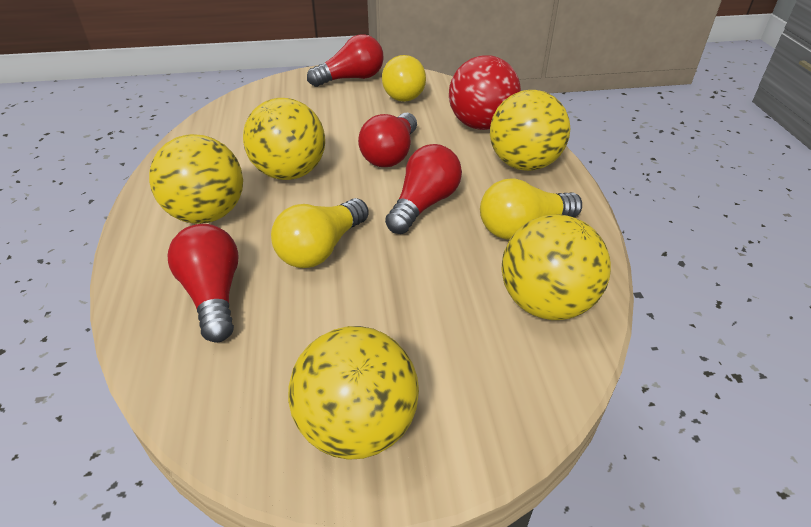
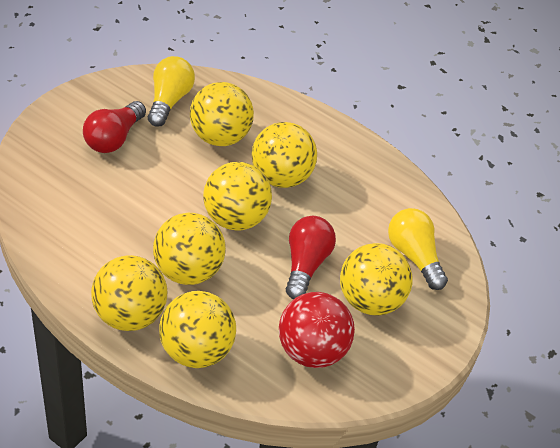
red light bulb: [167,224,239,342] [307,34,384,87] [358,113,417,167] [385,144,462,234] = 4 -> [83,101,146,153] [286,216,336,299] = 2
yellow ball: [149,134,243,224] [243,98,325,180] [288,326,419,460] [490,90,571,171] [502,215,611,320] = 5 -> [91,255,167,331] [153,213,226,285] [159,291,236,368] [190,82,254,146] [203,162,272,231] [251,122,317,188] [340,243,413,316] = 7
yellow light bulb: [271,198,369,268] [382,55,426,102] [480,179,582,240] = 3 -> [148,56,195,127] [388,208,448,290] = 2

